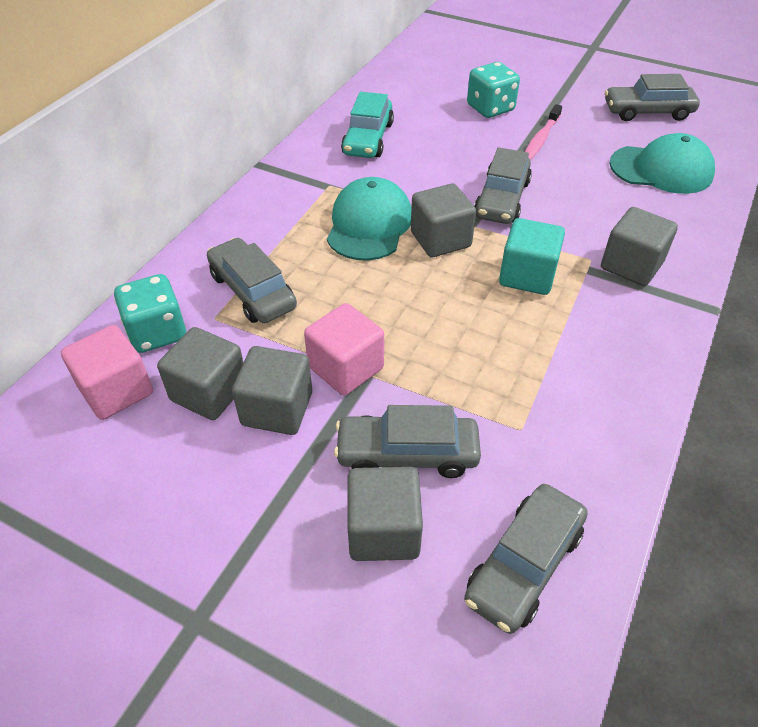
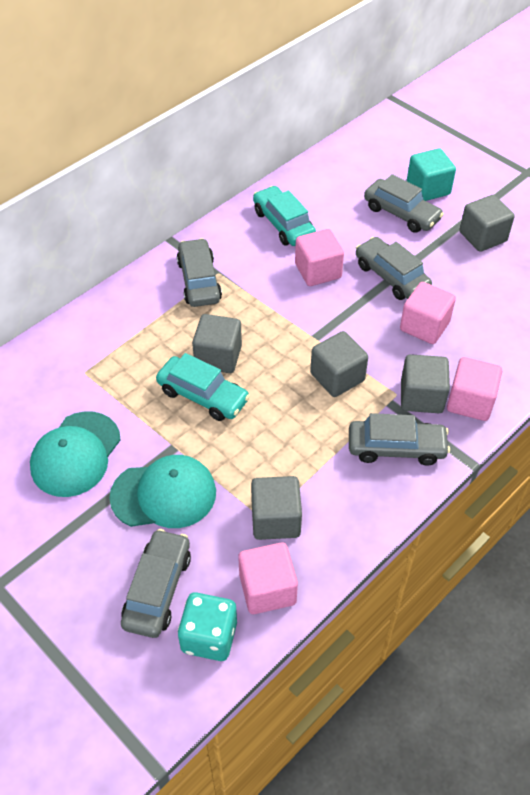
pink cube: [61,325,153,420] [304,303,384,395] = 2 -> [238,542,298,614] [295,229,344,286] [400,282,456,344] [447,357,502,421] = 4
pink toothbrush: [525,104,562,160] = 1 -> none = 0
turquoise car: [341,92,394,158] = 1 -> [156,353,250,421] [253,186,316,246] = 2
turquoise dice: [114,274,186,353] [467,62,520,118] = 2 -> [178,592,237,661] = 1

